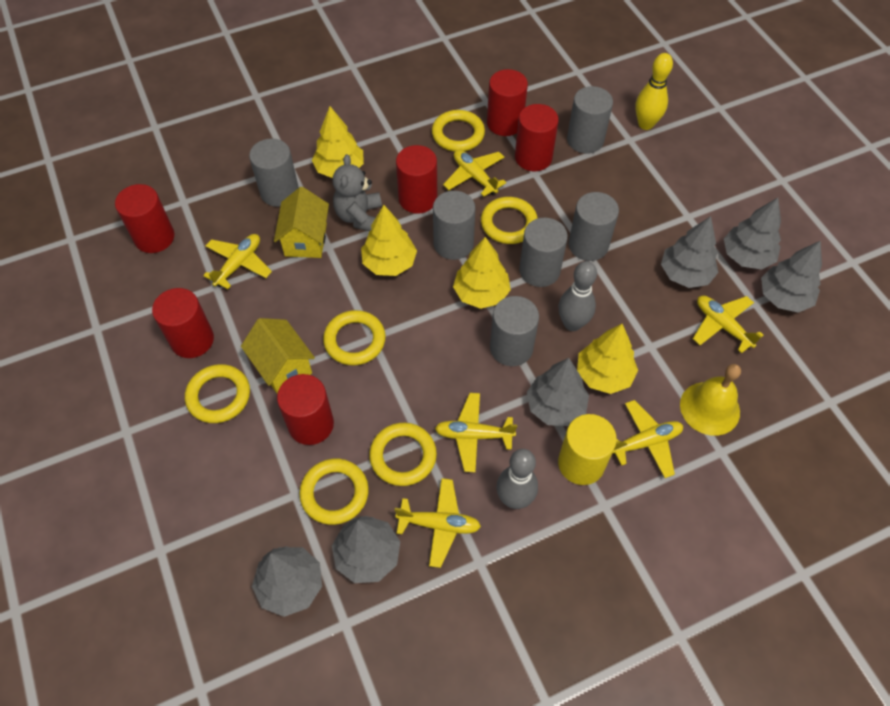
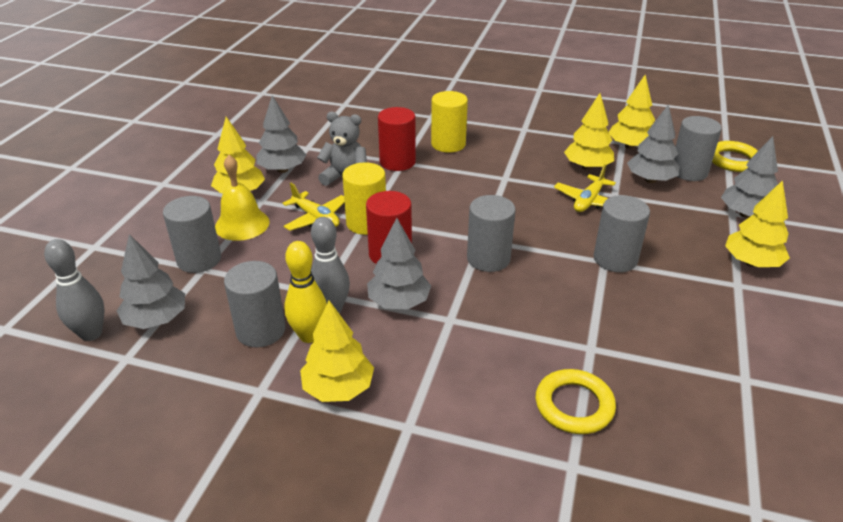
grey cylinder: [249,138,299,207] [433,191,475,260] [490,296,539,366] [519,218,568,287] [567,86,613,154] [569,192,619,261] = 6 -> [163,196,221,273] [224,261,285,347] [467,195,516,272] [594,195,650,272] [674,116,722,181] = 5
grey tree: [252,546,322,617] [332,516,400,583] [527,358,589,426] [661,216,718,288] [724,198,781,269] [761,241,822,313] = 6 -> [117,234,185,329] [257,95,306,173] [367,218,431,310] [627,104,679,183] [721,136,778,218] = 5
red cylinder: [115,184,175,253] [152,288,214,358] [277,374,334,445] [396,145,437,214] [487,69,528,136] [515,104,559,171] = 6 -> [366,191,412,264] [378,107,416,171] = 2
yellow cylinder: [558,414,617,485] = 1 -> [342,162,386,235] [431,91,468,153] = 2
yellow house: [241,318,315,394] [274,187,329,258] = 2 -> none = 0
yellow plane: [203,234,272,289] [395,478,481,568] [435,393,517,472] [443,150,506,197] [613,400,683,478] [693,296,764,353] = 6 -> [283,183,345,231] [554,164,616,212] = 2
yellow ring: [185,364,250,423] [299,459,369,525] [323,310,386,365] [369,423,437,486] [432,110,485,152] [481,197,538,244] = 6 -> [536,369,616,434] [712,141,758,172] = 2
yellow tree: [312,106,364,178] [361,205,417,276] [453,237,511,309] [577,324,638,394] = 4 -> [211,117,265,193] [300,301,374,402] [564,93,614,170] [609,75,655,149] [725,180,790,267] = 5

